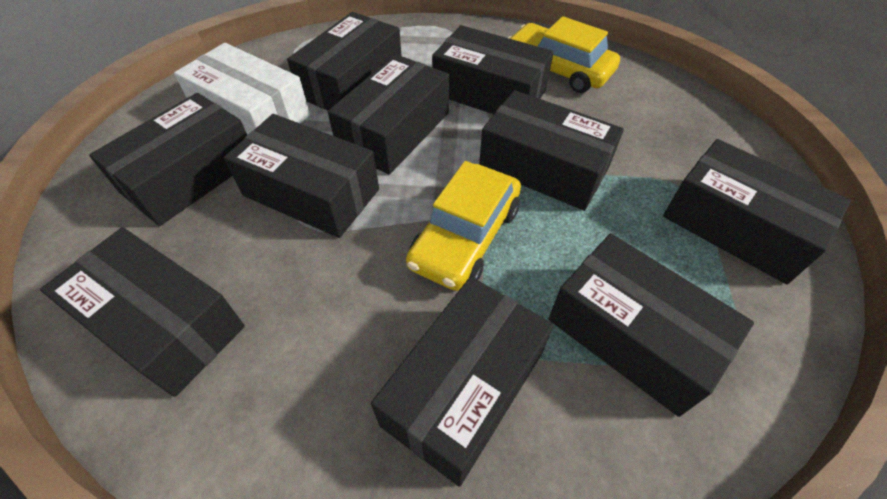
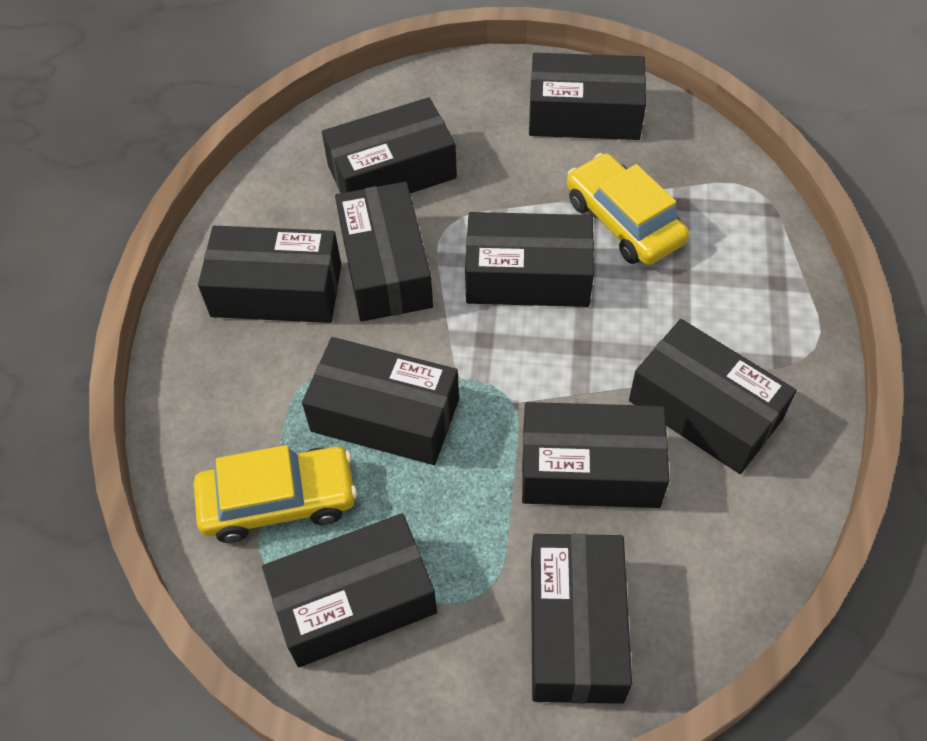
white box: [174,43,310,135] = 1 -> none = 0

